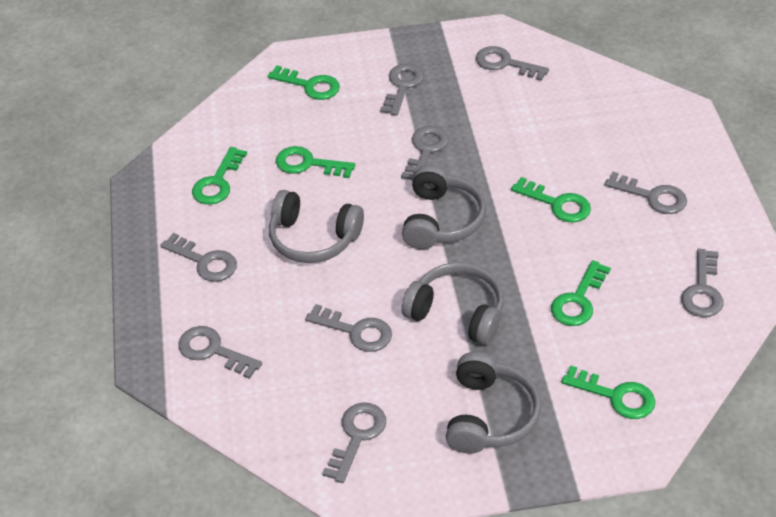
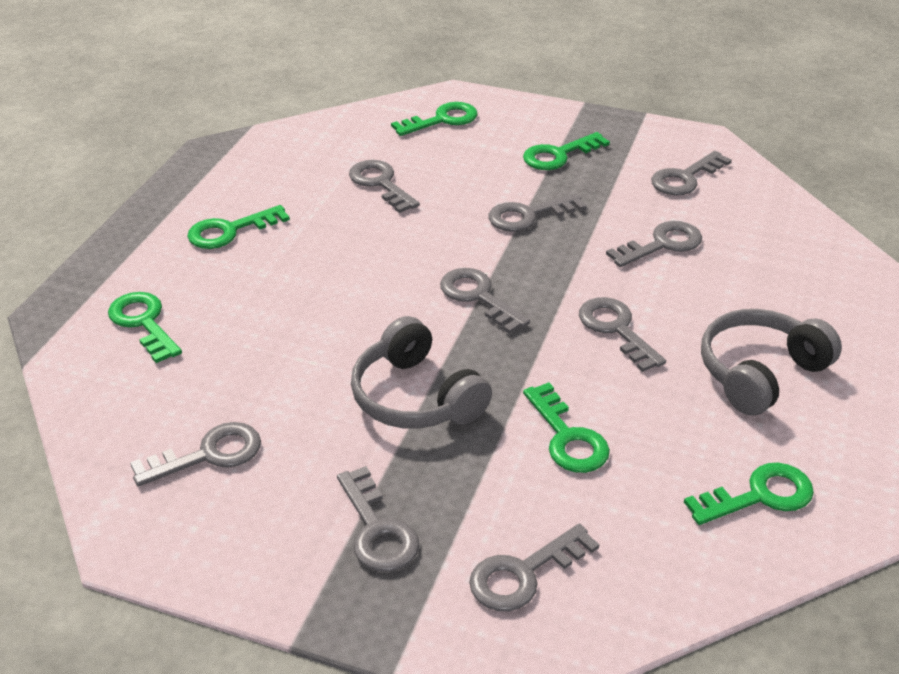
grey headphones: [269,190,364,263] [402,165,486,249] [402,262,504,345] [446,352,541,454] = 4 -> [351,316,492,429] [701,309,842,415] = 2

